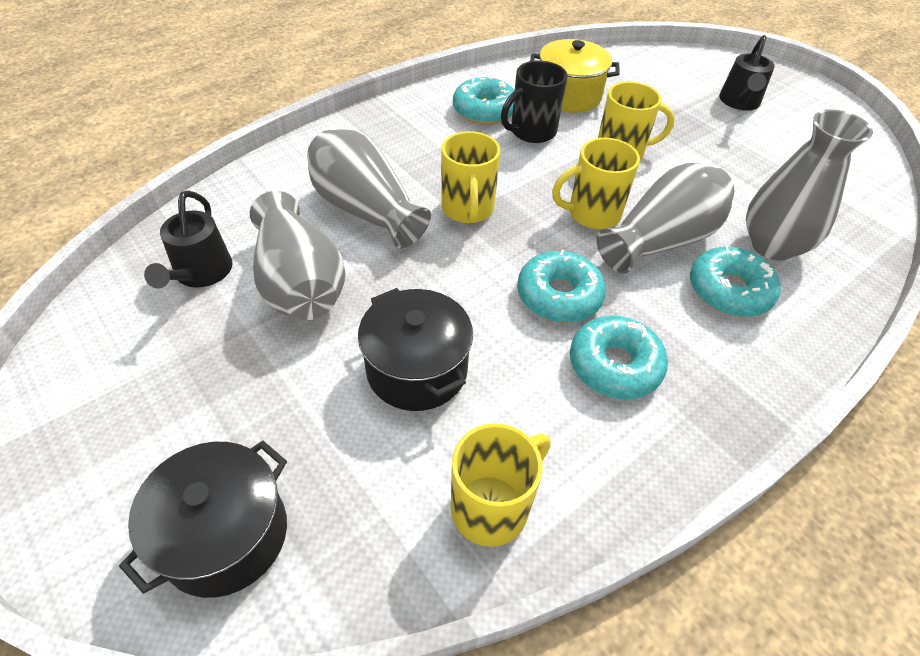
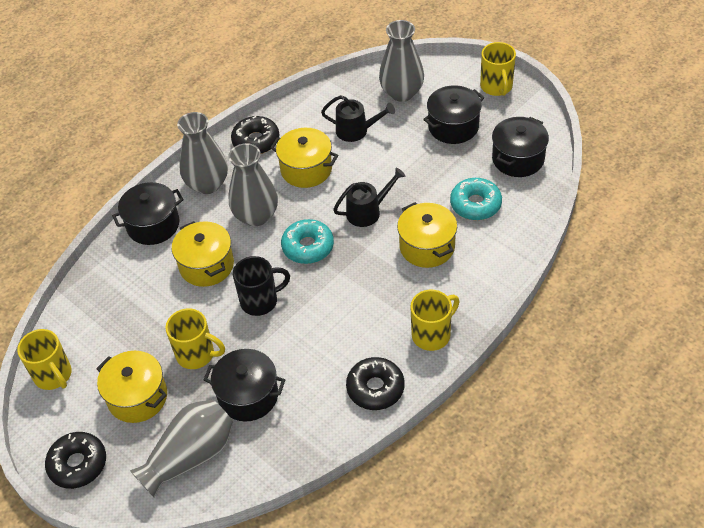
black donut: none = 0 -> [45,432,106,489] [231,116,279,154] [346,357,404,410] = 3
black pot: [119,440,287,598] [358,288,473,411] = 2 -> [112,182,184,245] [204,349,285,421] [423,85,485,144] [492,117,549,177] = 4
turquoise donut: [453,77,515,125] [517,250,606,323] [570,316,668,399] [690,246,781,317] = 4 -> [281,219,334,264] [450,178,502,220] = 2
yellow pot: [530,39,620,113] = 1 -> [96,351,167,423] [172,221,234,287] [270,128,338,188] [397,202,457,268] = 4

